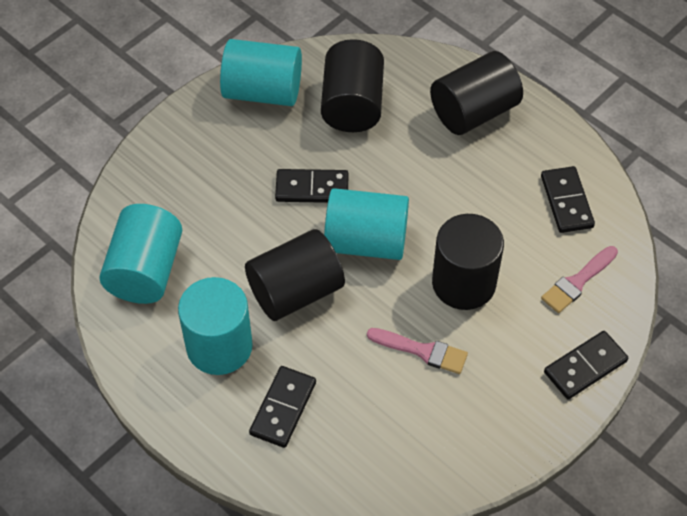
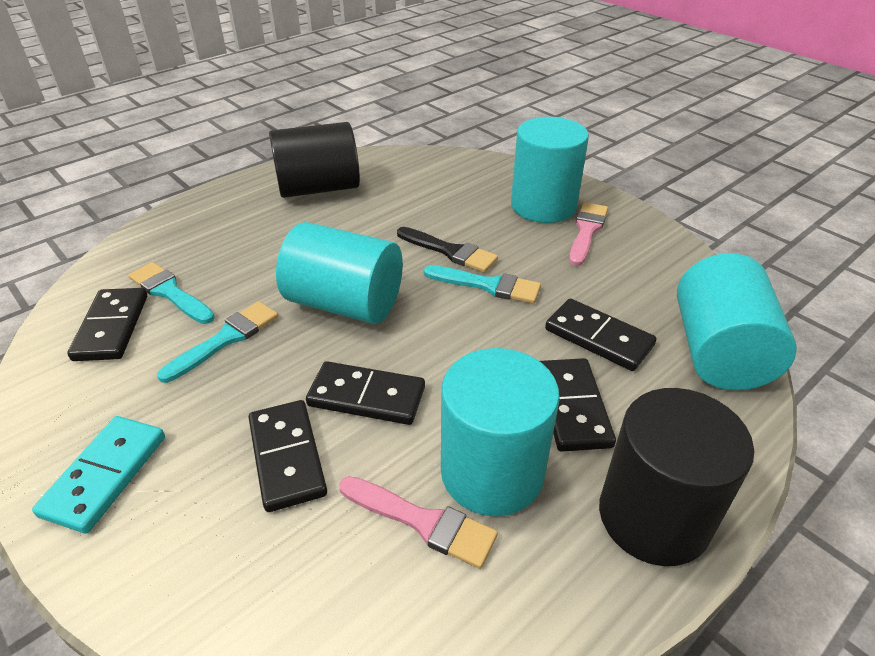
black brush: none = 0 -> [397,227,498,273] = 1
black cylinder: [245,229,345,321] [321,39,384,132] [430,51,523,135] [432,214,504,310] = 4 -> [269,122,360,198] [599,388,754,566] = 2
black domino: [249,366,316,448] [275,169,349,203] [541,166,595,233] [544,331,628,400] = 4 -> [67,288,147,361] [248,400,327,512] [306,361,425,425] [540,358,616,452] [545,298,656,371] = 5
turquoise brush: none = 0 -> [128,262,215,324] [157,301,278,383] [424,265,541,304] = 3
turquoise domino: none = 0 -> [32,416,165,534] = 1

